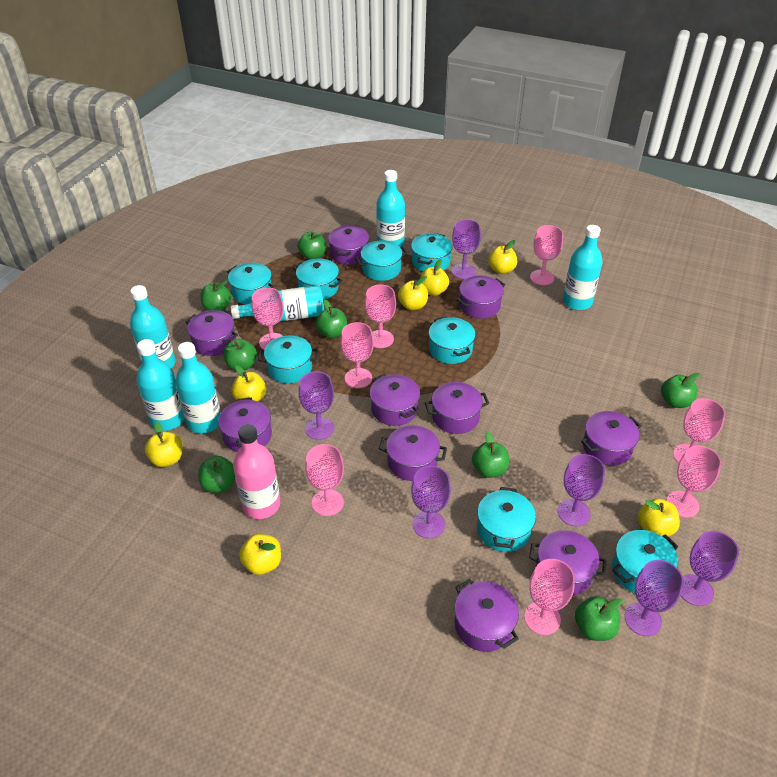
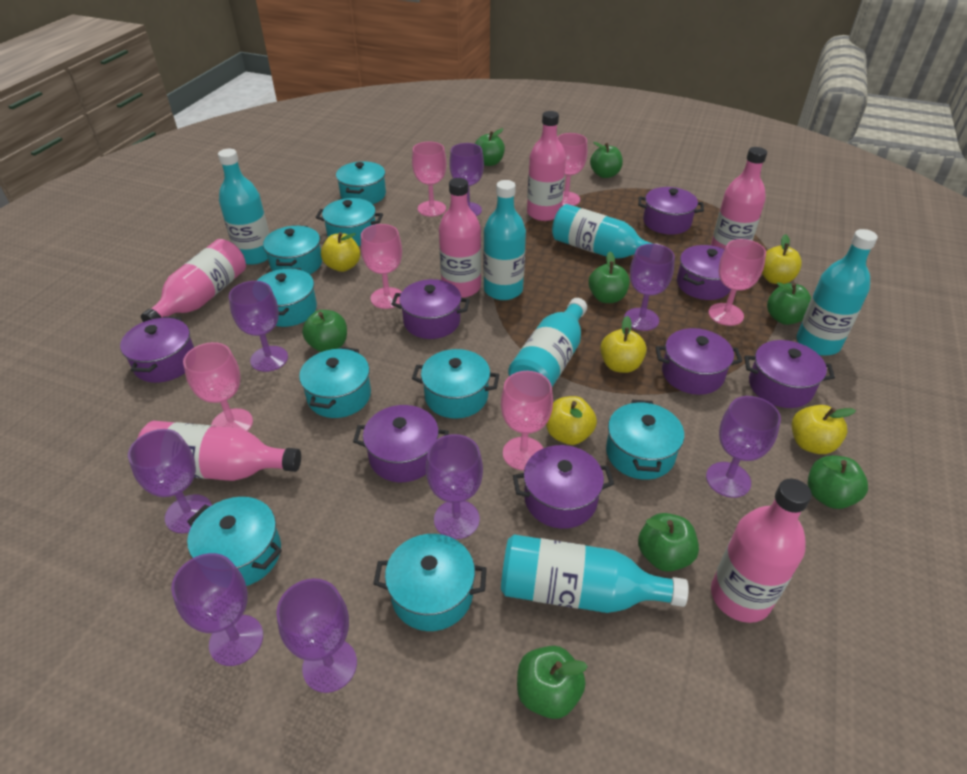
pink bottle: [233,424,280,519] = 1 -> [137,421,301,481] [141,239,246,322] [439,178,481,298] [527,111,566,221] [711,147,767,249] [711,479,812,623] = 6
pink goblet: [251,288,284,350] [305,444,344,516] [341,322,374,388] [365,284,396,348] [524,559,575,635] [530,225,563,285] [666,446,721,518] [673,398,725,463] = 8 -> [183,342,253,432] [361,224,402,309] [412,141,446,217] [501,371,553,470] [557,133,588,206] [708,239,766,326] = 6
purple goblet: [298,371,334,440] [411,466,451,539] [452,219,481,279] [558,454,605,527] [625,560,684,636] [681,531,739,606] = 6 -> [128,429,212,533] [171,553,263,666] [229,281,288,372] [276,578,357,693] [426,434,483,539] [449,143,484,216] [624,244,675,331] [706,396,781,498] = 8
purple pot: [185,310,238,356] [218,398,272,452] [328,225,369,265] [370,374,420,426] [379,425,447,481] [425,382,489,434] [454,579,519,652] [457,276,505,319] [529,530,607,595] [581,411,641,466] = 10 -> [120,316,194,383] [353,405,449,482] [391,279,470,339] [513,445,614,529] [638,187,704,235] [655,328,742,395] [677,245,731,300] [744,340,835,408] = 8
turquoise pot: [227,263,274,305] [258,335,318,384] [293,258,343,300] [355,240,408,281] [411,233,453,272] [429,316,476,364] [477,487,536,552] [612,530,678,593] = 8 -> [187,497,282,586] [257,268,317,327] [263,226,322,275] [299,347,371,418] [316,198,383,246] [336,161,386,204] [373,534,487,631] [412,349,499,419] [606,400,684,480] = 9
yellow apple: [145,422,183,467] [231,365,266,402] [239,534,281,575] [398,276,428,310] [420,259,449,296] [488,240,517,274] [638,499,680,536] = 7 -> [321,232,360,272] [546,396,597,445] [600,316,647,373] [762,234,802,284] [792,405,856,454] = 5

